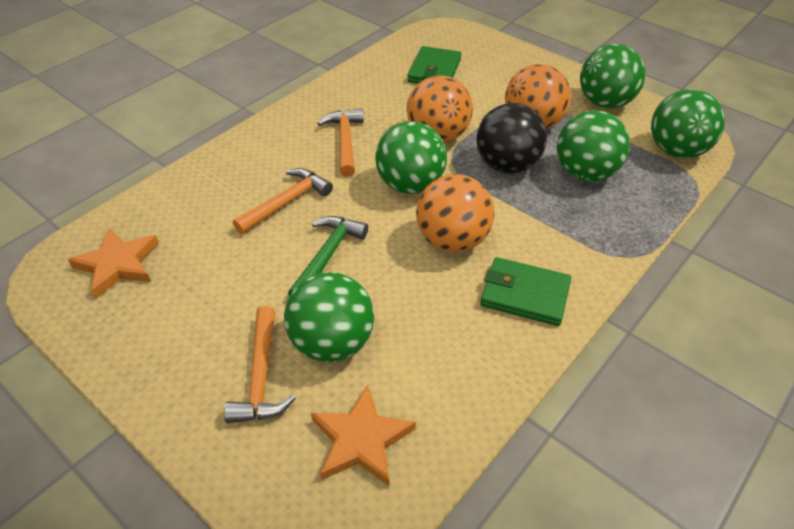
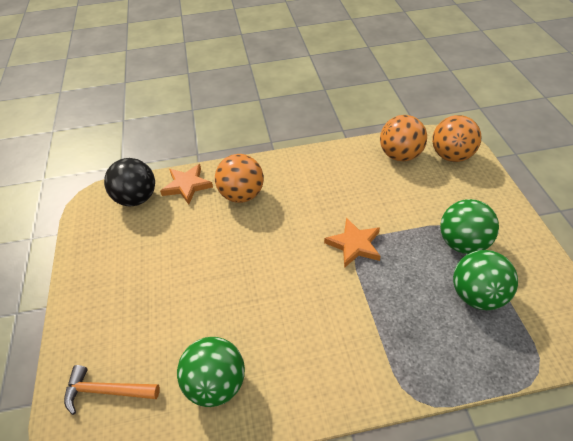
green ball: [284,272,374,362] [375,121,447,194] [557,110,630,182] [580,44,645,109] [651,89,725,158] = 5 -> [177,337,245,407] [440,199,499,254] [453,250,518,310] = 3
green hammer: [288,216,368,296] = 1 -> none = 0
green wallet: [408,46,461,84] [480,257,571,326] = 2 -> none = 0
orange hammer: [224,306,296,423] [233,168,333,234] [317,109,364,177] = 3 -> [64,365,160,415] = 1

